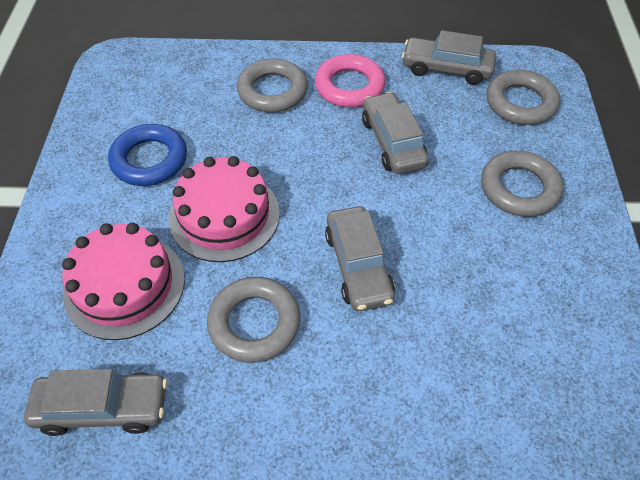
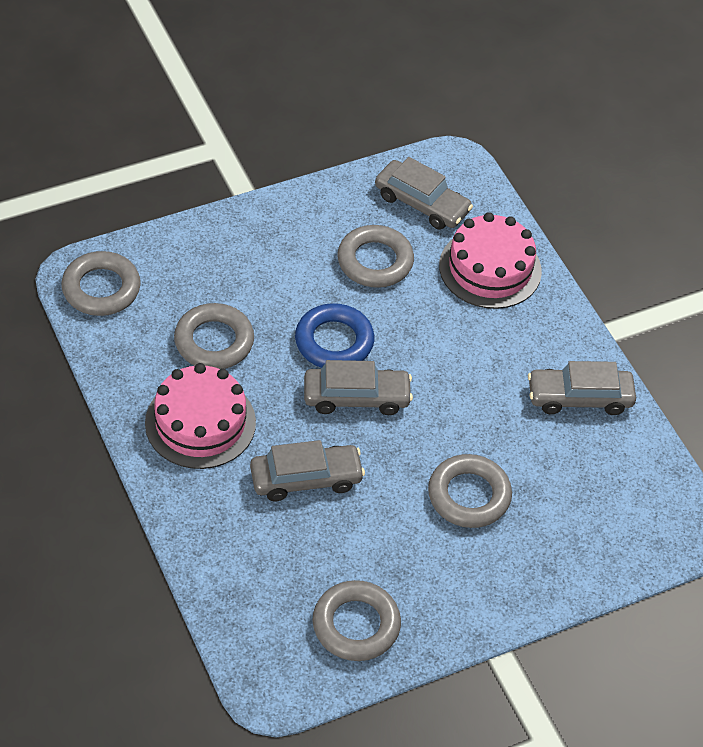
grey ring: [207,277,300,363] [237,59,308,113] [481,151,563,217] [486,70,560,125] = 4 -> [61,251,141,316] [174,303,254,369] [312,580,401,661] [337,225,414,288] [428,454,512,528] = 5
pink ring: [315,54,385,108] = 1 -> none = 0

